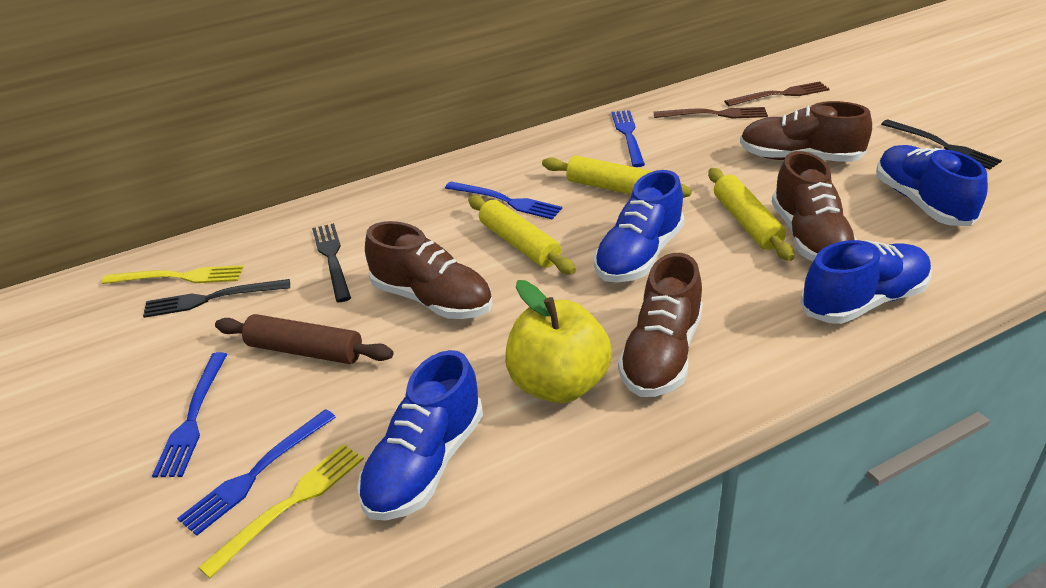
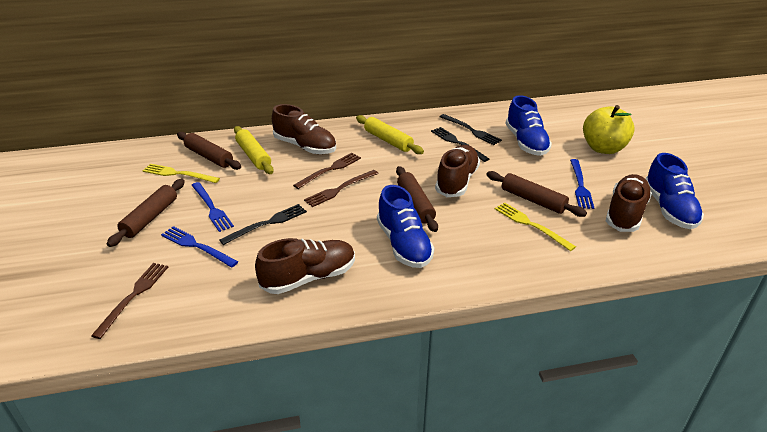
blue fork: [152,352,227,477] [177,409,336,536] [445,182,562,219] [612,110,645,167] = 4 -> [161,226,238,268] [191,182,234,232] [570,159,594,209] = 3
blue shoe: [357,350,483,521] [594,170,685,283] [800,240,931,324] [876,145,988,226] = 4 -> [377,185,434,268] [505,95,552,156] [645,153,704,229] = 3
brown fork: [654,107,768,119] [724,81,829,106] = 2 -> [91,263,168,339] [293,153,361,189] [304,170,379,207] = 3
brown rolling pin: [215,314,393,364] = 1 -> [107,179,185,247] [177,132,241,170] [396,166,438,232] [486,171,587,217] = 4
yellow rolling pin: [468,195,576,275] [542,156,692,198] [708,168,795,261] = 3 -> [234,126,274,174] [356,115,424,154] = 2

